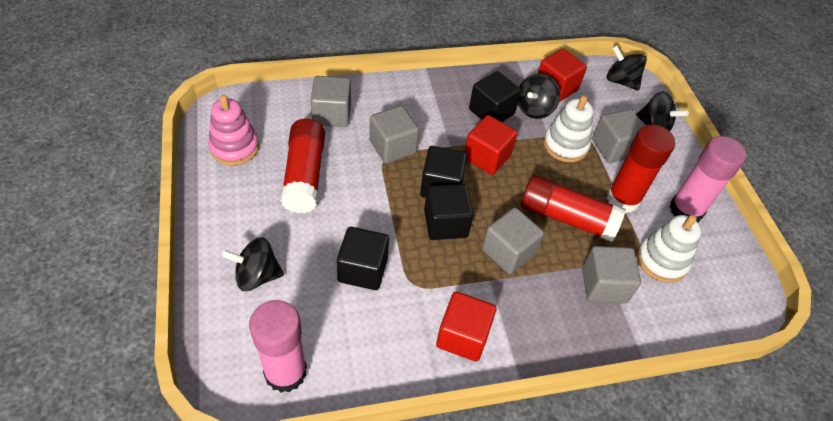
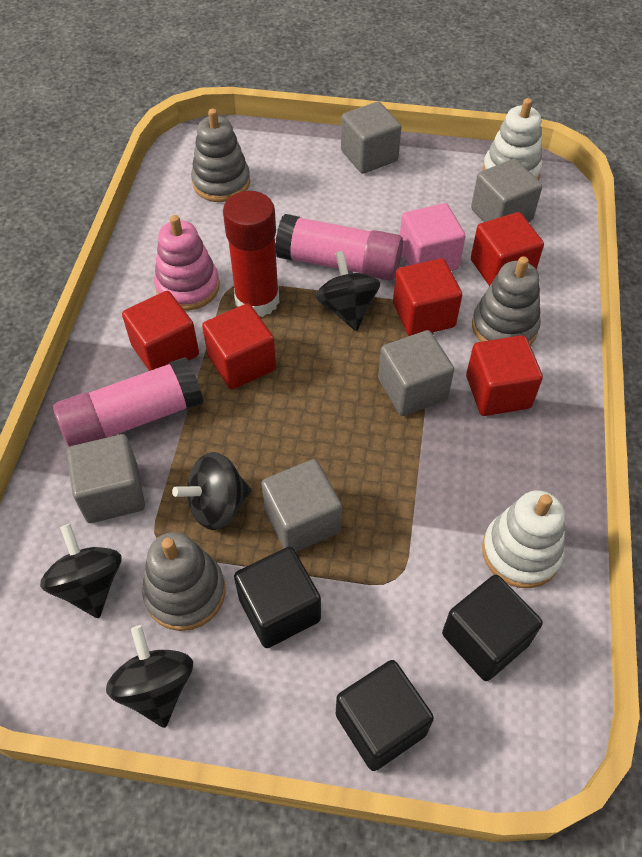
black cube: [337,227,389,290] [420,146,467,198] [424,184,474,240] [469,71,521,122] = 4 -> [234,547,321,648] [336,660,434,771] [442,575,543,681] = 3
grey stacking toy: none = 0 -> [142,532,226,631] [191,109,250,202] [472,256,541,345] = 3
pink cube: none = 0 -> [400,203,466,271] = 1
red cube: [436,291,496,362] [464,115,518,175] [538,48,587,102] = 3 -> [122,291,199,371] [202,303,276,389] [393,258,462,336] [466,335,543,416] [471,212,544,286] = 5
red glue stick: [280,119,325,213] [520,175,626,242] [607,124,675,213] = 3 -> [223,191,280,317] = 1

